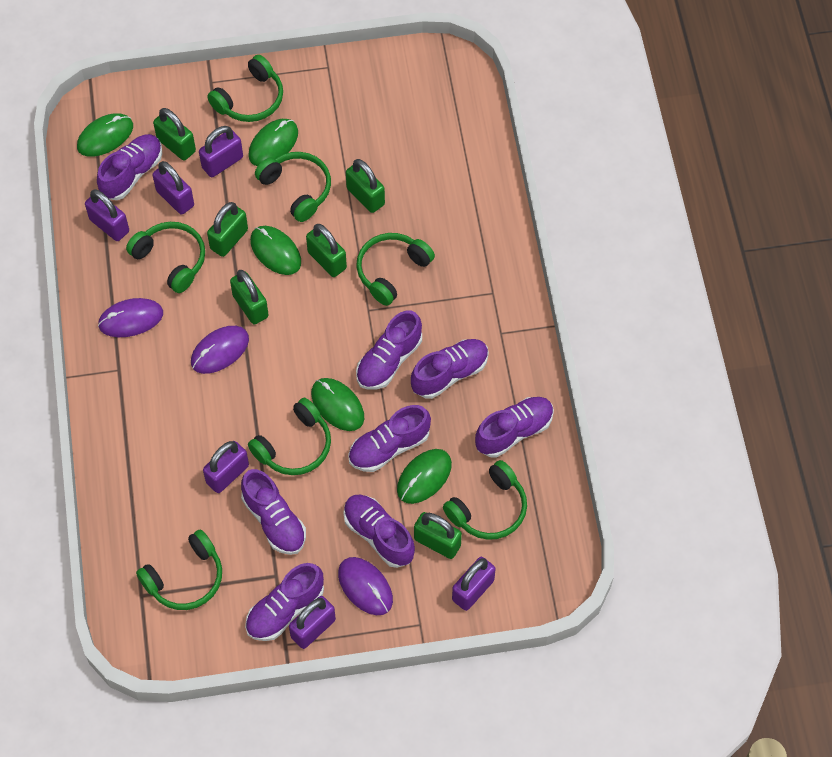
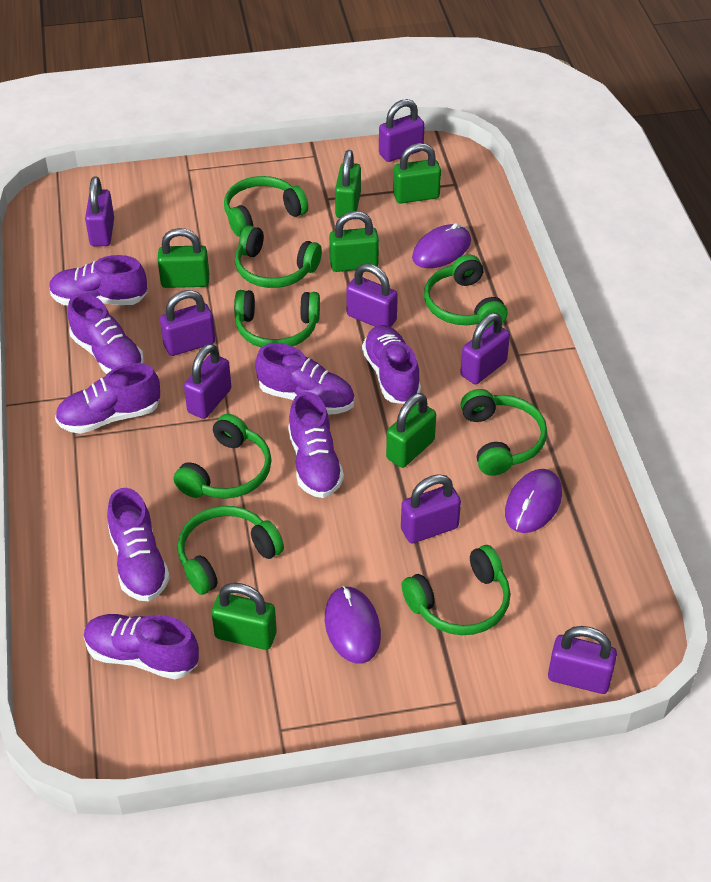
green headphones: [126,222,205,293] [136,529,222,610] [207,55,283,122] [248,398,331,475] [255,152,331,222] [356,233,435,306] [443,460,527,540] = 7 -> [174,414,271,499] [177,506,284,595] [224,176,308,237] [234,290,320,347] [235,225,322,288] [402,545,511,635] [424,254,507,328] [460,389,547,476] = 8
green mouse: [77,113,133,157] [248,119,298,166] [250,226,301,275] [311,378,364,431] [397,449,452,504] = 5 -> none = 0
purple padlock: [85,189,129,241] [153,161,194,215] [199,126,243,177] [203,441,249,493] [289,596,336,649] [452,557,496,611] = 6 -> [85,176,114,246] [160,290,215,356] [184,344,231,419] [346,263,398,327] [379,99,425,162] [401,474,461,543] [460,313,510,384] [548,626,617,694] = 8

